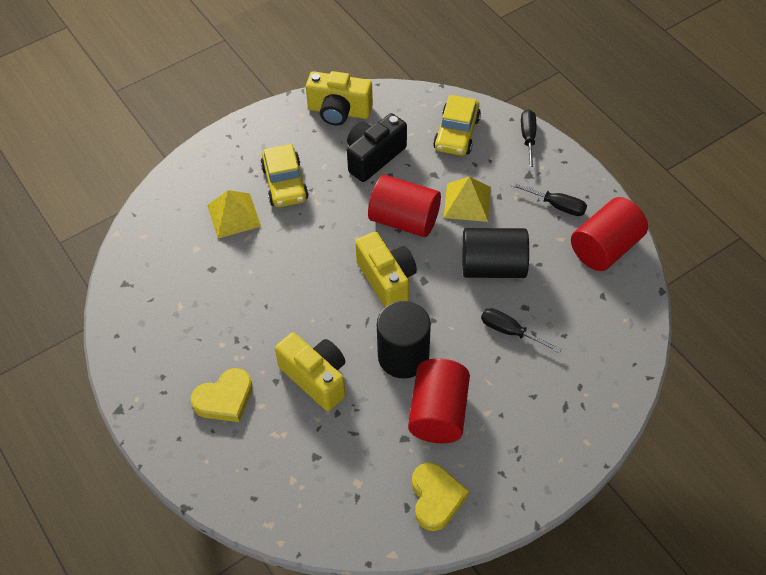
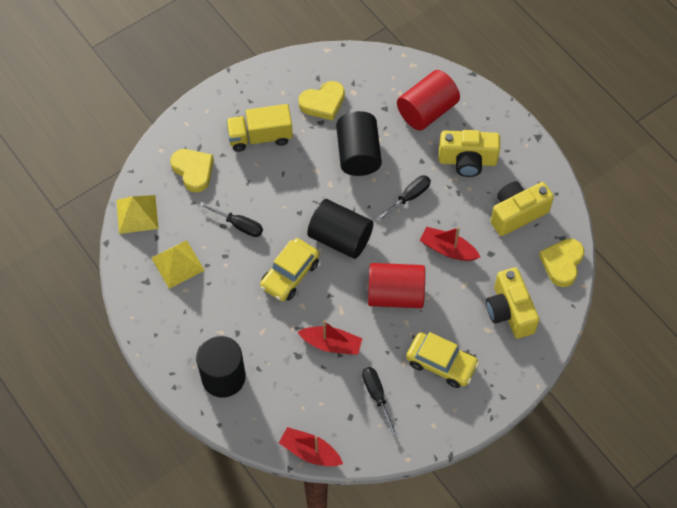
black camera: [347,113,407,182] = 1 -> none = 0
black cylinder: [377,301,431,379] [462,228,529,278] = 2 -> [196,336,246,398] [307,199,373,259] [336,111,382,176] = 3
red boat: none = 0 -> [279,427,343,466] [298,320,362,355] [420,227,480,261] = 3
red cylinder: [368,175,441,237] [408,358,470,443] [571,197,648,271] = 3 -> [368,263,425,308] [397,70,460,131] = 2
yellow heart: [190,368,253,422] [412,463,469,531] = 2 -> [170,149,214,192] [299,81,345,120] [539,239,584,287] = 3
yellow truck: none = 0 -> [226,104,293,152] = 1

